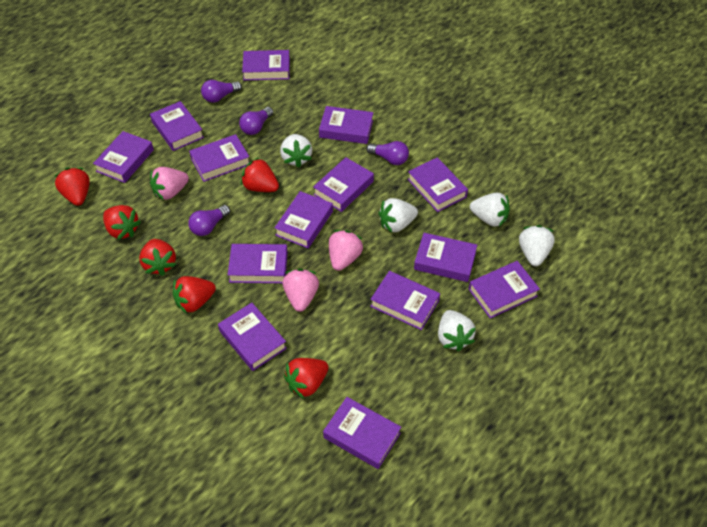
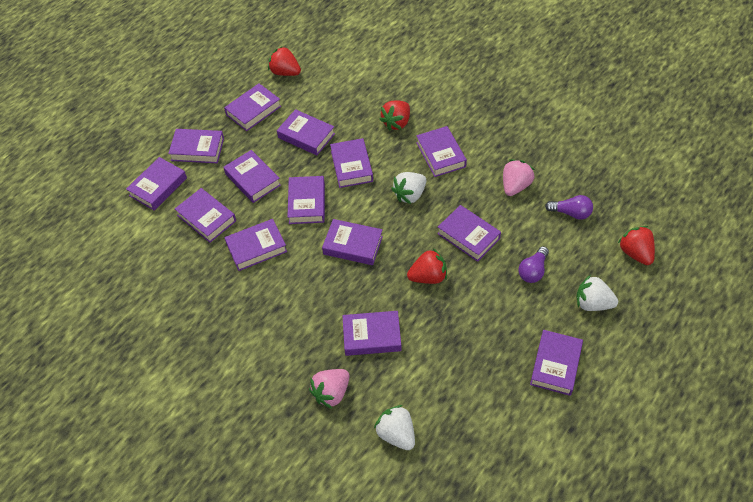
pink strawberry: [150,167,189,200] [283,269,319,312] [329,230,363,271] = 3 -> [309,369,349,409] [503,159,535,196] = 2
purple light bulb: [188,205,230,236] [201,80,242,103] [239,107,273,135] [366,141,409,165] = 4 -> [518,246,549,283] [545,195,593,220] = 2
red strawberry: [55,168,90,206] [103,205,141,240] [139,239,176,276] [173,276,216,314] [241,158,279,192] [284,358,329,399] = 6 -> [268,46,301,76] [379,100,410,131] [407,249,447,284] [618,226,655,265] = 4
white strawberry: [280,134,312,168] [378,198,418,233] [438,310,476,352] [470,193,510,227] [519,225,555,266] = 5 -> [374,405,415,450] [391,172,427,204] [576,275,618,311] = 3

